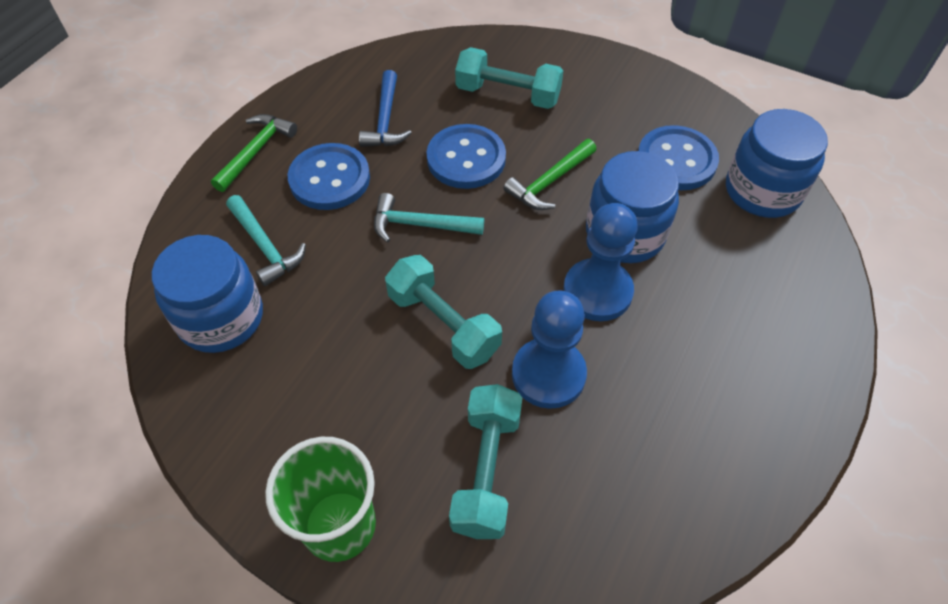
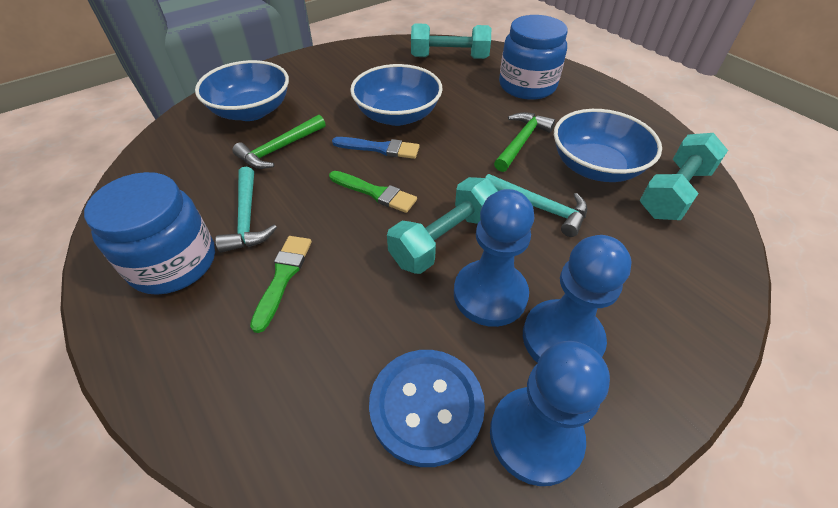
blue bowl: none = 0 -> [195,60,289,121] [350,64,442,126] [554,109,662,182] = 3
blue brush: none = 0 -> [332,137,420,159] = 1
blue button: [288,143,370,210] [427,124,506,189] [638,125,719,190] = 3 -> [369,350,485,467] = 1
blue hammer: [359,70,412,147] = 1 -> none = 0
blue jar: [152,235,263,353] [586,151,679,263] [726,109,828,218] = 3 -> [84,172,215,295] [499,15,568,100] = 2
blue pawn: [512,290,587,409] [563,203,638,321] = 2 -> [454,189,534,327] [490,341,610,486] [523,235,632,363] = 3
green brush: none = 0 -> [250,236,312,333] [329,171,417,213] = 2
green cup: [265,437,376,562] = 1 -> none = 0

